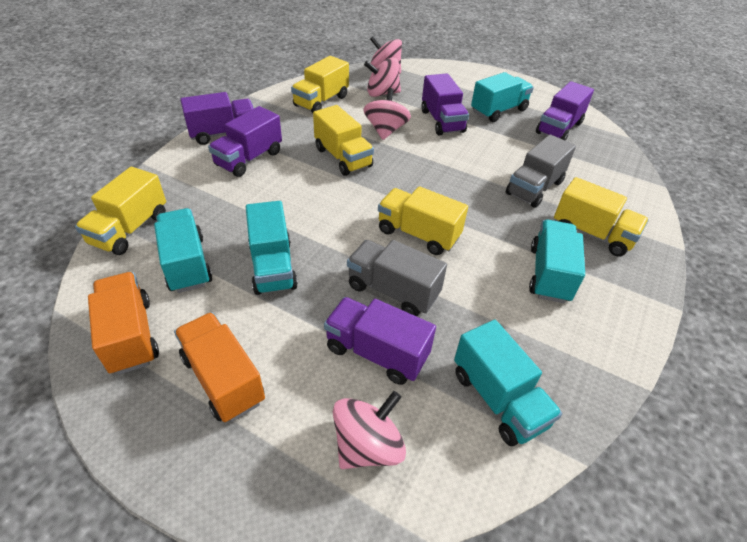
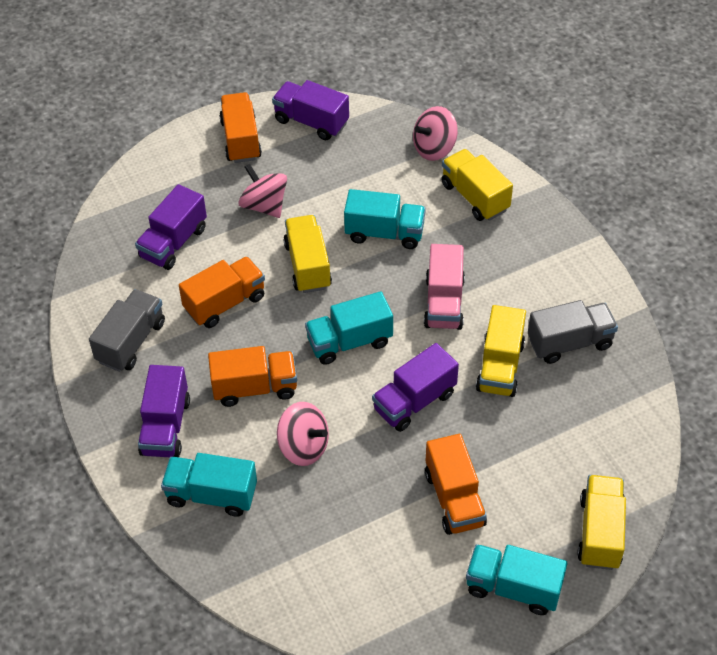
orange truck: [88,272,159,375] [174,312,265,422] = 2 -> [179,256,265,328] [208,346,297,407] [219,92,262,163] [425,434,487,535] = 4
pink spinning top: [333,391,406,469] [363,88,411,140] [364,58,401,97] [370,36,402,74] = 4 -> [238,164,287,218] [277,402,329,466] [413,106,458,161] = 3
pink truck: none = 0 -> [424,244,465,330] = 1
purple truck: [180,92,254,145] [208,106,282,177] [324,297,436,385] [421,73,469,135] [536,81,594,140] = 5 -> [135,184,207,270] [138,365,190,457] [272,80,349,140] [372,343,459,432] = 4
turquoise truck: [154,208,212,293] [246,201,298,295] [454,320,562,446] [471,72,534,122] [529,220,585,303] = 5 -> [161,453,257,517] [305,291,393,365] [344,189,426,249] [466,544,568,615] = 4
yellow truck: [75,167,166,255] [291,56,349,113] [313,105,374,176] [378,186,468,255] [554,177,649,257] = 5 -> [283,215,332,293] [441,149,513,221] [476,305,526,397] [577,475,626,570] = 4

